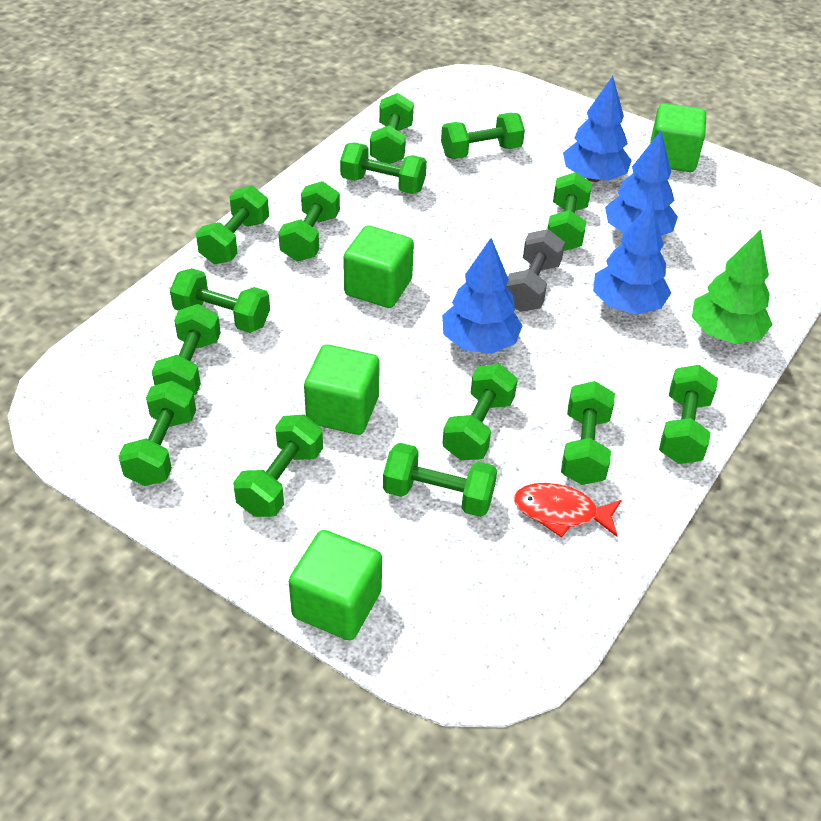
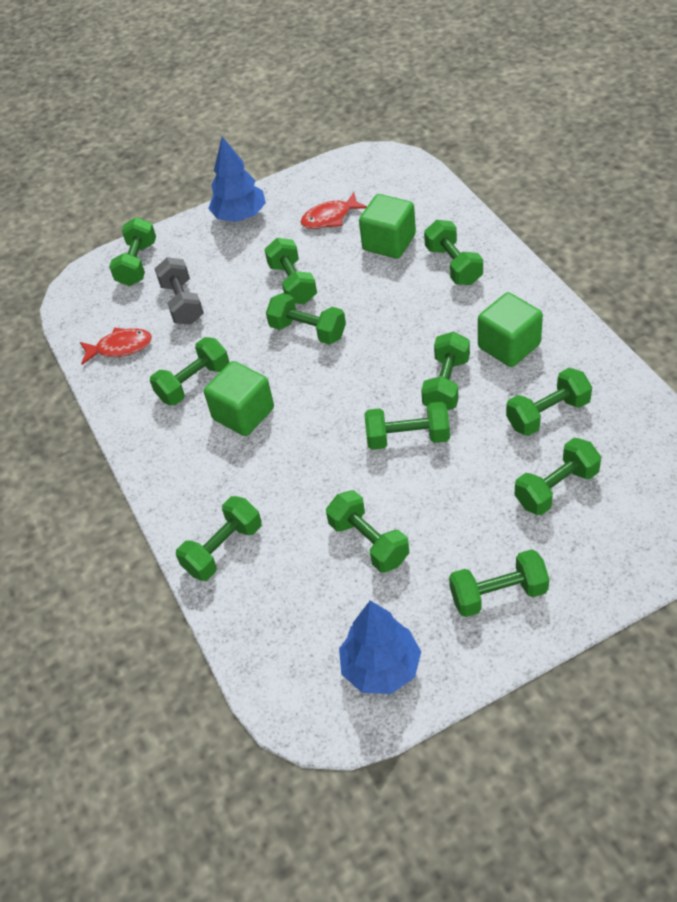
blue tree: [442,238,523,354] [563,76,632,182] [593,201,671,314] [605,131,678,236] = 4 -> [208,137,266,222] [339,600,421,694] = 2
green cube: [289,530,382,640] [304,344,380,435] [343,225,414,308] [650,103,706,172] = 4 -> [204,361,274,436] [359,194,416,258] [478,292,543,367] = 3
green dumbbell: [118,380,196,486] [152,304,221,395] [170,268,270,333] [196,186,269,264] [233,414,323,517] [278,181,340,261] [340,142,427,194] [370,93,414,164] [383,443,497,517] [441,113,525,159] [442,364,518,460] [548,172,592,251] [561,381,615,485] [659,365,718,464] = 14 -> [109,217,156,286] [150,337,229,405] [176,496,262,581] [264,238,317,304] [266,293,346,344] [326,490,409,573] [364,402,450,450] [421,331,470,410] [424,220,483,285] [449,549,549,617] [506,368,592,436] [515,438,601,515] = 12
green tree: [692,229,773,344] = 1 -> none = 0
red fish: [514,483,622,538] = 1 -> [80,328,152,365] [301,192,367,229] = 2

